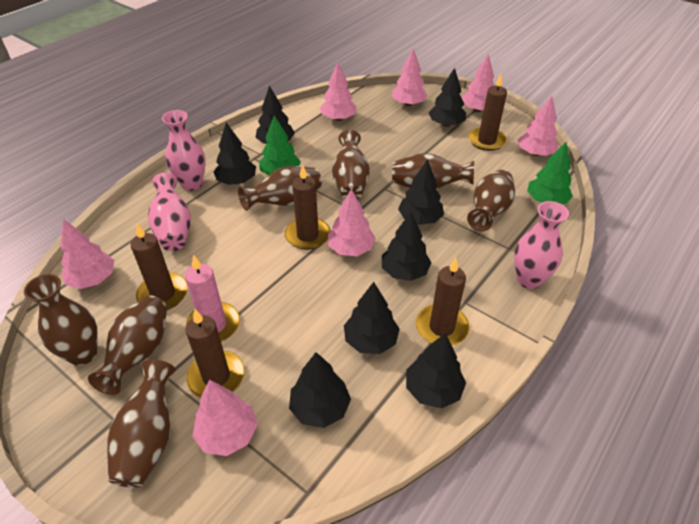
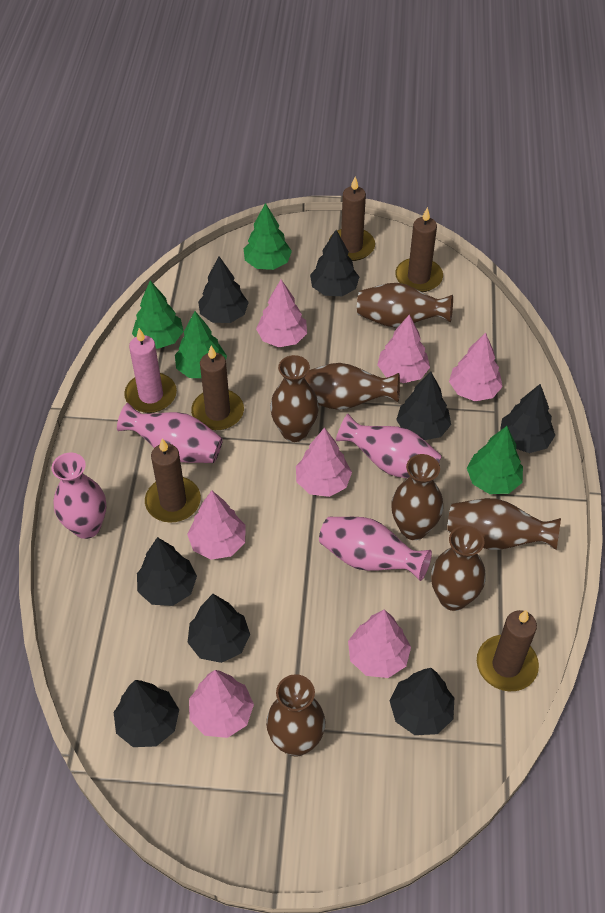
green tree: [259,115,301,175] [527,142,573,204] = 2 -> [132,281,184,349] [175,311,227,378] [244,203,292,270] [467,426,523,494] = 4
pink vase: [148,173,191,251] [162,110,206,191] [514,201,569,289] = 3 -> [52,453,106,539] [117,403,223,463] [319,517,432,581] [336,414,442,478] = 4

